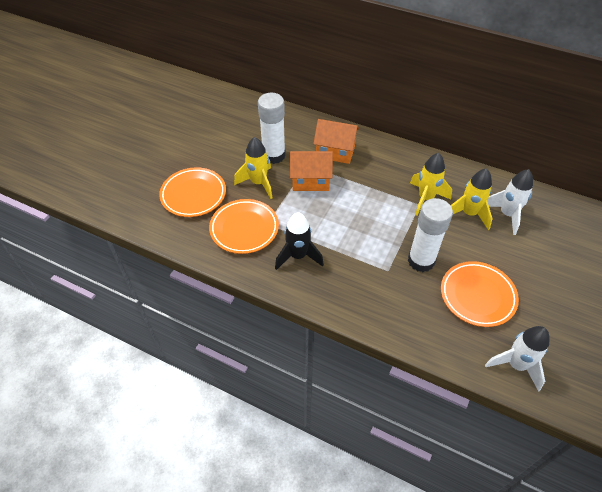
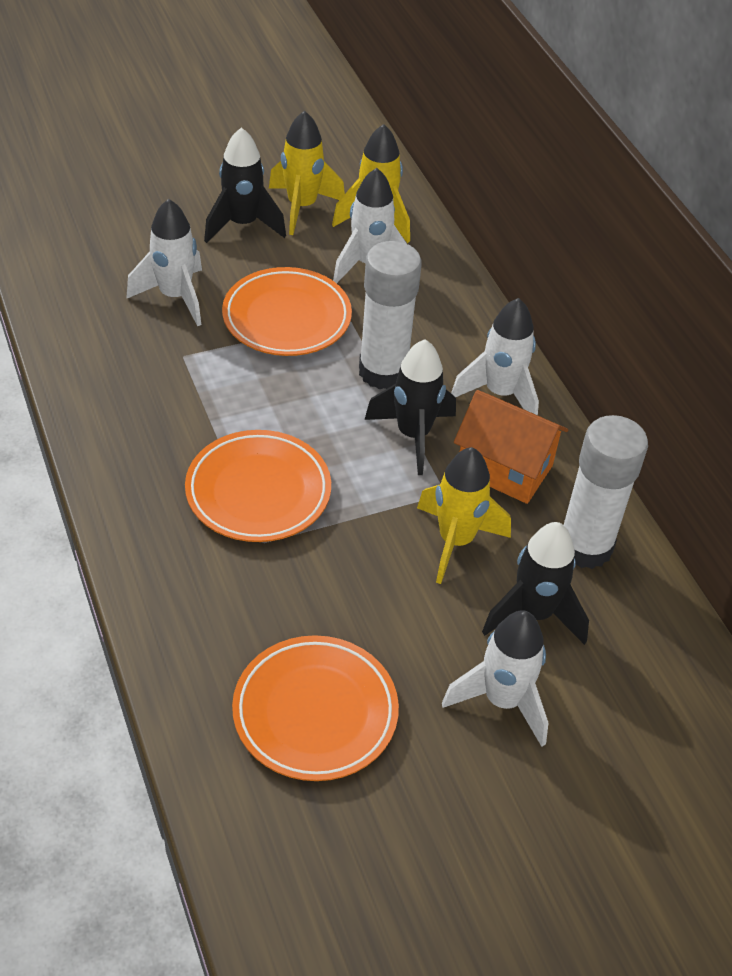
black rocket: [275,212,324,270] = 1 -> [204,127,286,243] [364,339,456,475] [482,522,589,645] = 3
orange house: [290,151,333,191] [313,119,359,164] = 2 -> [454,390,568,504] = 1
white rocket: [485,326,549,392] [487,169,533,235] = 2 -> [126,199,202,326] [333,168,407,283] [442,610,548,747] [451,298,539,415] = 4

